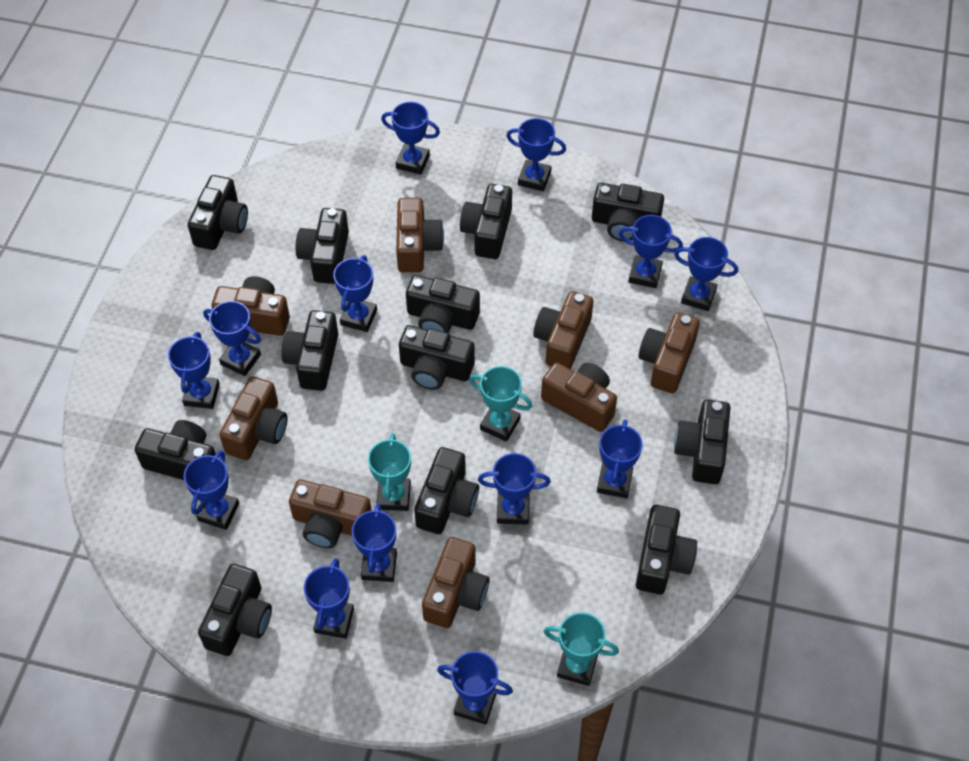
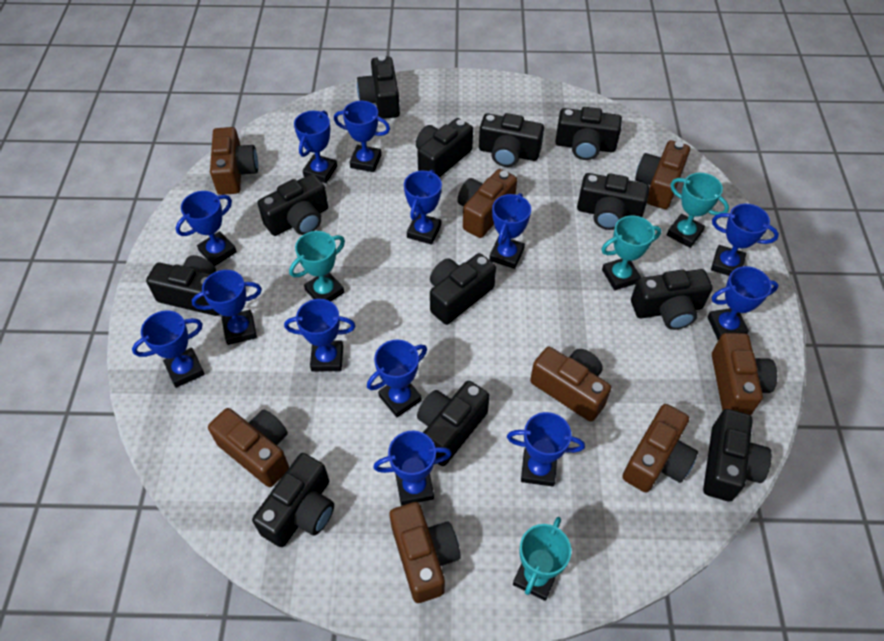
turquoise trophy: [368,433,411,511] [470,366,532,442] [543,612,619,686] = 3 -> [289,231,345,302] [513,517,571,601] [601,216,662,290] [667,173,729,248] = 4

